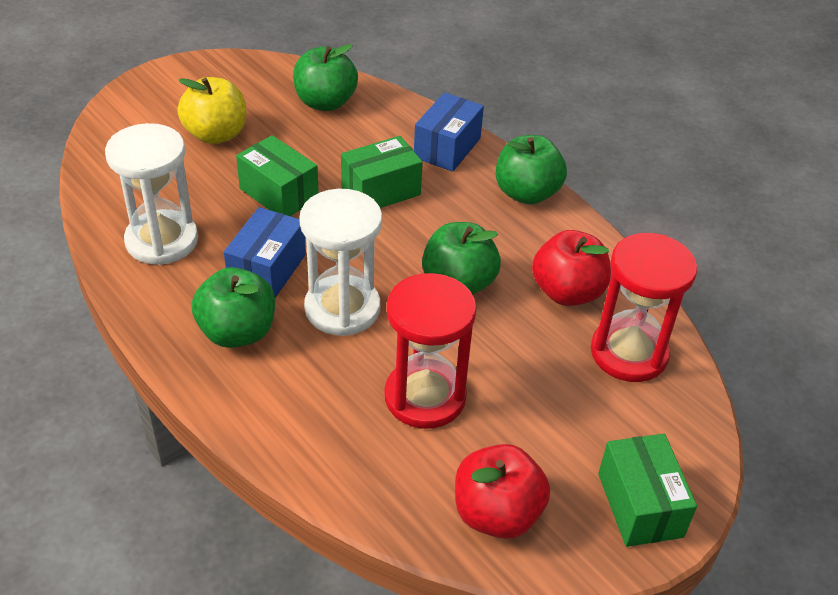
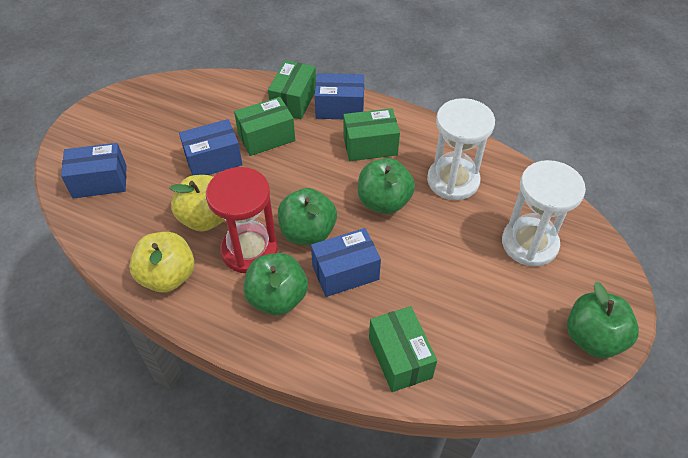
blue box: [224,207,306,298] [414,92,484,172] = 2 -> [61,143,127,199] [179,119,243,176] [311,228,381,297] [315,73,364,119] = 4
green box: [236,135,319,216] [341,136,423,208] [598,433,697,547] = 3 -> [234,97,295,156] [268,60,316,119] [343,108,400,161] [369,306,437,392] = 4
red apple: [455,444,550,539] [532,230,611,306] = 2 -> none = 0
red hourglass: [384,273,477,429] [591,233,697,382] = 2 -> [206,167,278,273] = 1
yellow apple: [177,77,246,144] = 1 -> [129,232,195,293] [169,175,224,232] = 2

